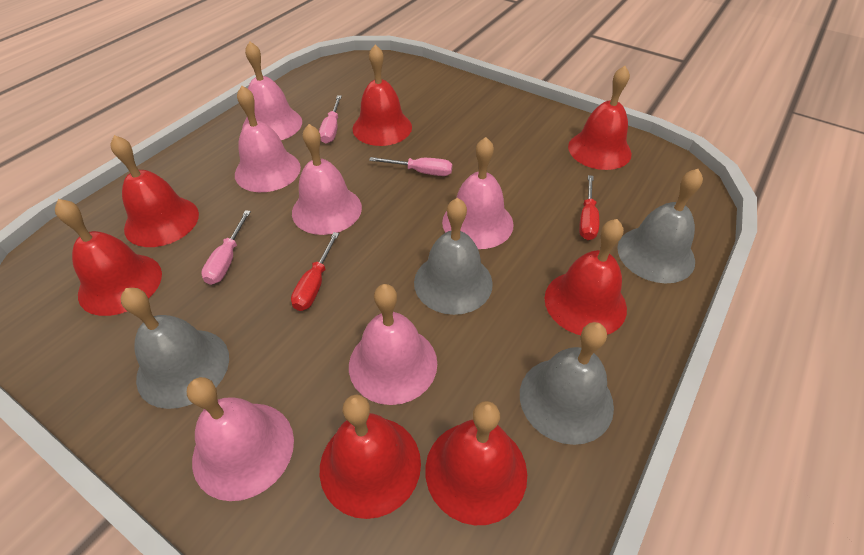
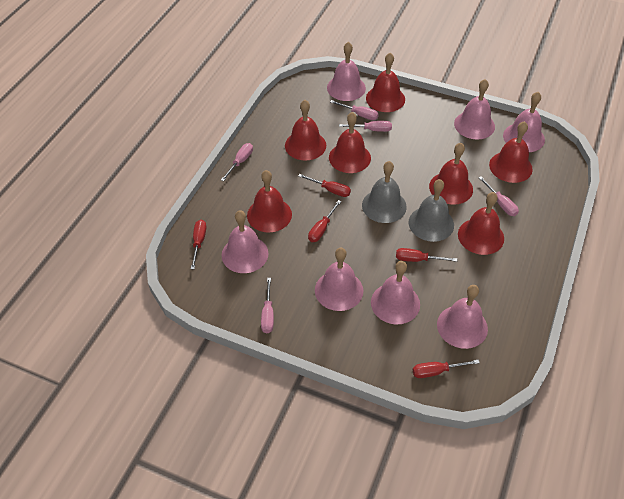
grey bell: [121,288,229,409] [414,198,493,315] [520,322,614,445] [617,169,703,283] = 4 -> [362,161,407,223] [409,179,454,242] = 2
pink bell: [187,377,294,501] [235,86,301,192] [242,42,302,140] [292,124,362,235] [349,284,437,405] [442,137,514,249] = 6 -> [222,210,269,273] [315,248,363,311] [327,42,366,101] [371,261,420,324] [437,285,488,349] [454,79,495,139] [503,92,545,152] = 7
pink screwdriver: [201,210,251,285] [319,95,342,144] [369,157,452,176] = 3 -> [221,143,253,181] [261,278,274,333] [330,100,379,120] [339,121,392,132] [478,177,519,216] = 5
red screwdriver: [291,232,339,311] [579,175,599,240] = 2 -> [191,220,206,269] [298,174,351,197] [308,200,341,242] [396,248,457,262] [413,359,480,378] = 5

